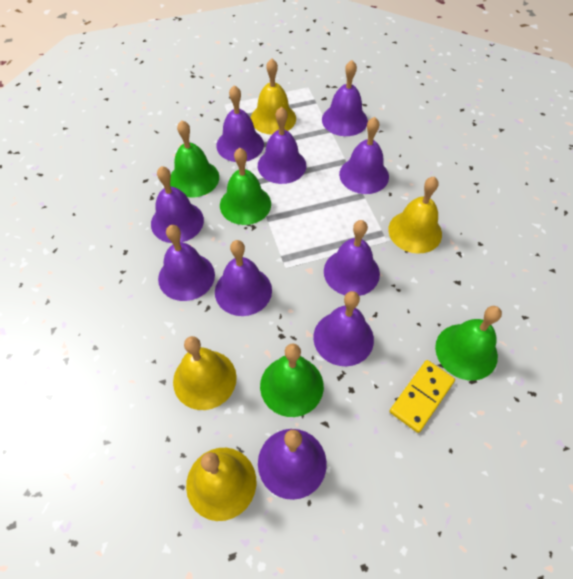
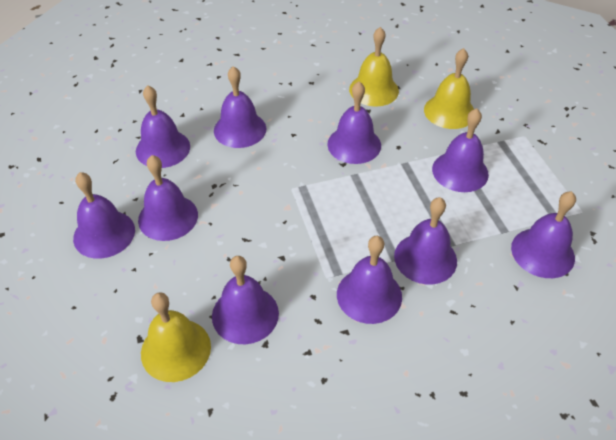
green bell: [170,120,219,197] [220,148,271,225] [260,343,324,417] [435,306,502,381] = 4 -> none = 0
yellow bell: [173,336,237,410] [186,448,256,521] [251,58,296,135] [388,177,442,254] = 4 -> [141,292,211,382] [349,27,399,106] [424,48,474,129] = 3
yellow domino: [390,360,455,433] = 1 -> none = 0

